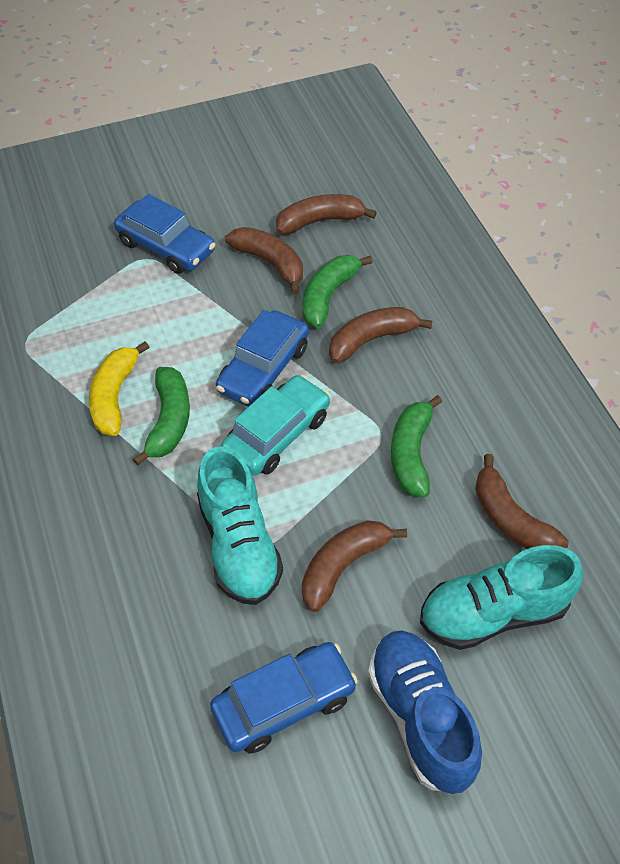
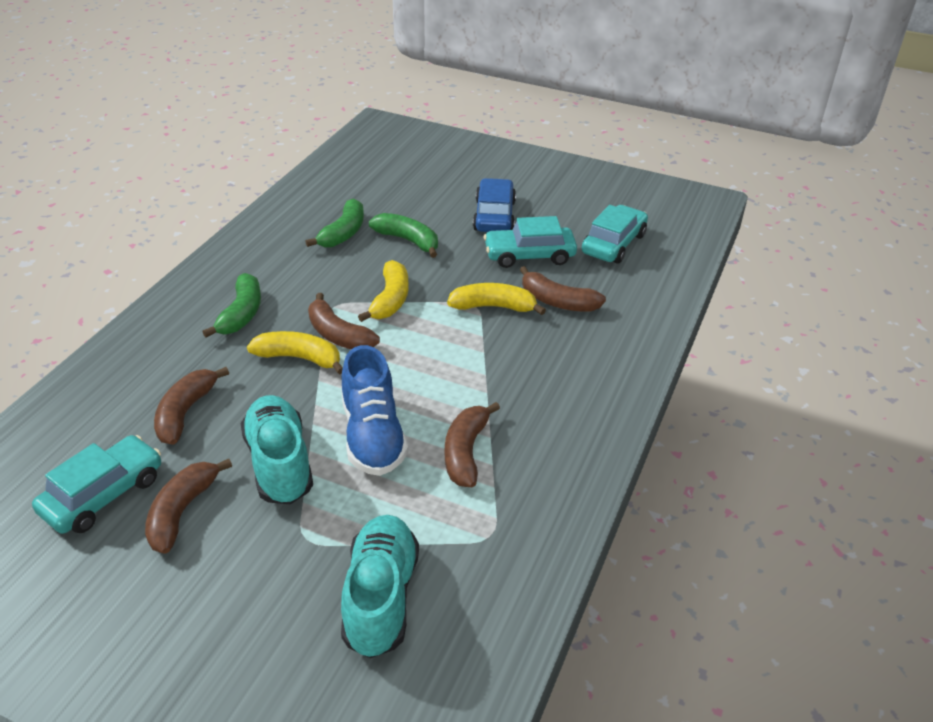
blue car: [114,194,215,274] [210,642,358,754] [216,310,309,407] = 3 -> [473,178,516,232] = 1
turquoise car: [221,375,330,476] = 1 -> [32,435,161,534] [484,216,577,268] [582,205,648,264] = 3
yellow banana: [89,341,149,436] = 1 -> [247,331,343,375] [358,260,409,322] [447,283,546,315] = 3

